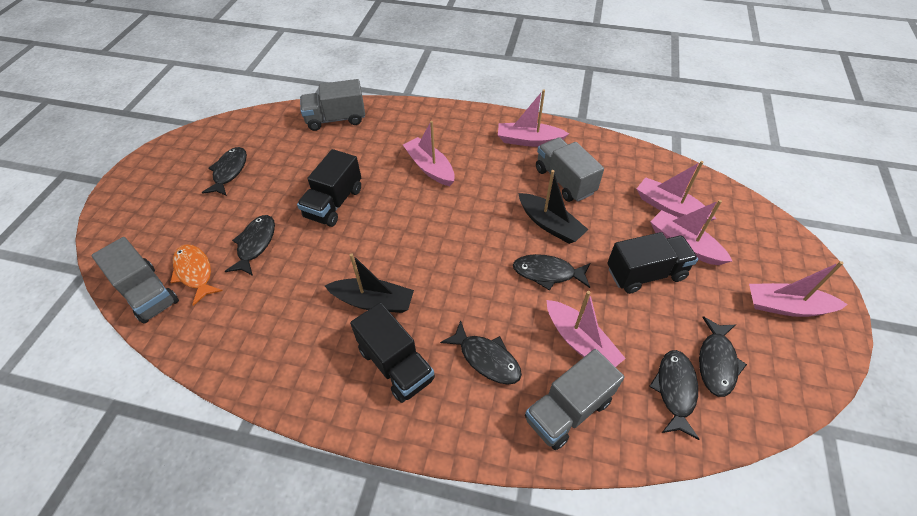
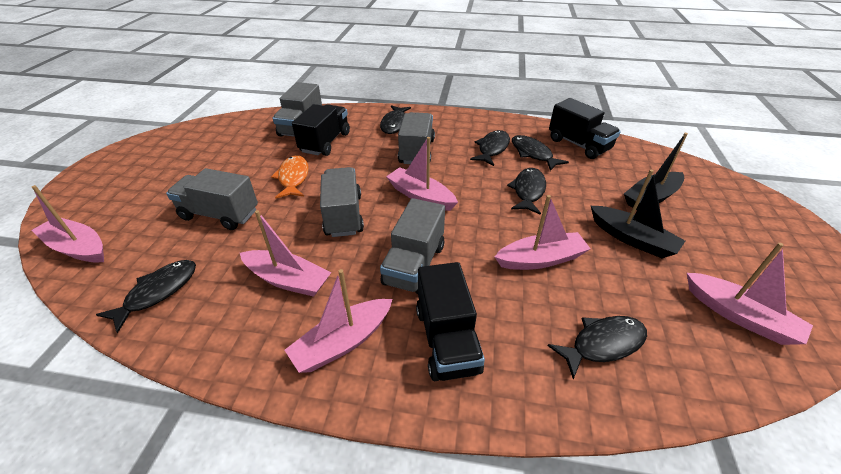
grey truck: [91,237,179,323] [300,79,365,131] [525,349,625,450] [536,137,604,202] = 4 -> [166,168,258,230] [273,82,322,137] [320,167,364,237] [380,198,445,294] [398,112,435,164] = 5

